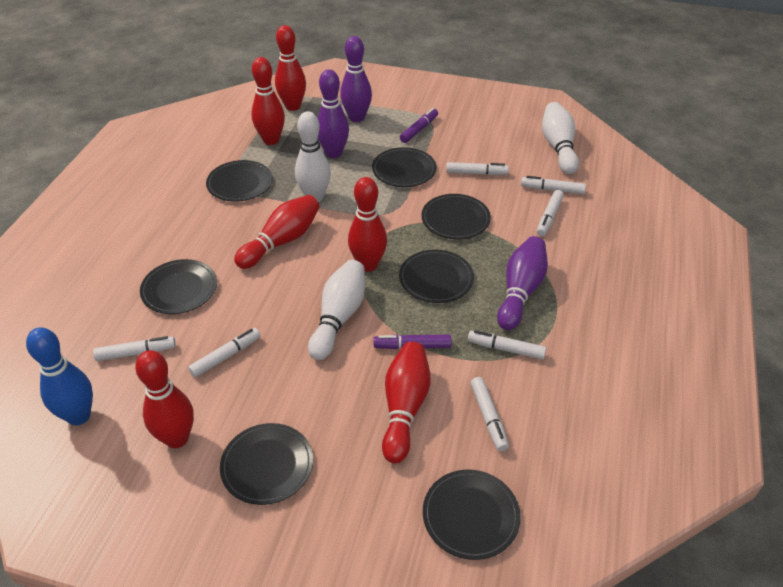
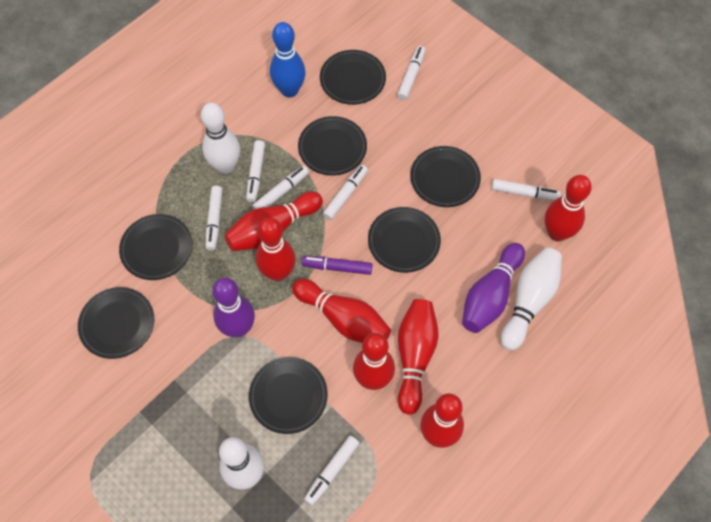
purple bowling pin: [317,69,349,158] [340,36,372,122] [497,236,548,330] = 3 -> [212,278,255,337] [462,243,525,333] = 2
purple marker: [373,335,451,349] [400,108,438,143] = 2 -> [302,256,372,275] = 1
red bowling pin: [135,350,194,448] [234,195,320,269] [251,57,285,145] [275,25,306,111] [348,177,387,272] [382,342,431,463] = 6 -> [225,192,323,251] [256,218,296,281] [292,279,391,343] [353,333,395,390] [398,299,439,415] [420,393,464,448] [545,175,592,241] = 7

